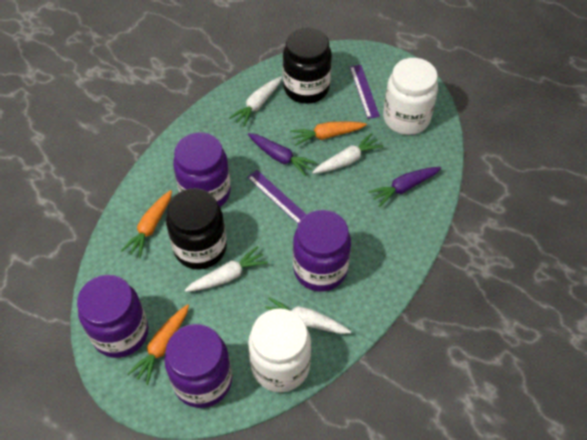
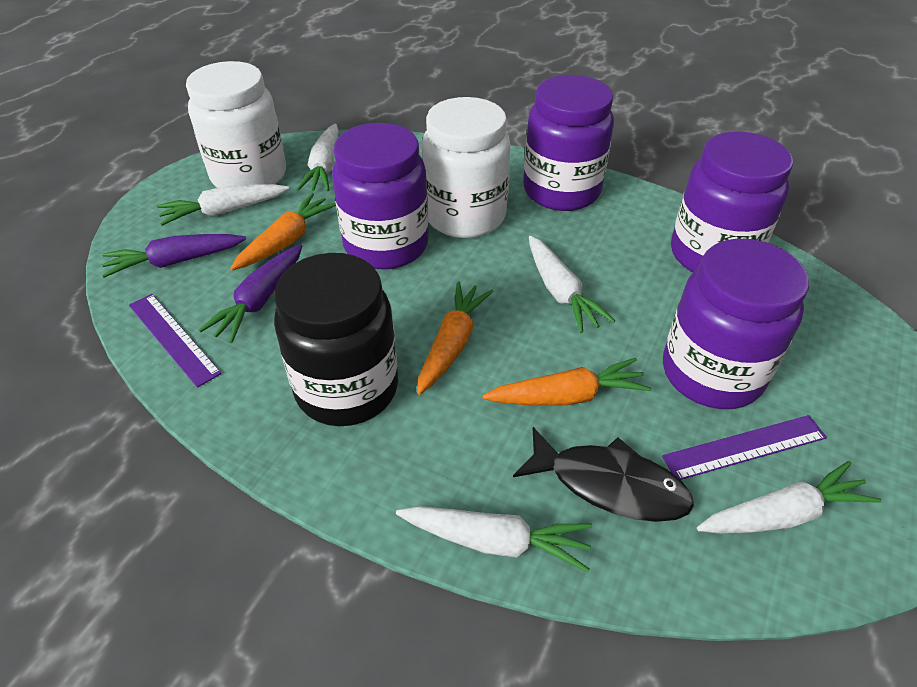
black fish: none = 0 -> [513,427,694,522] = 1
black jar: [166,188,227,270] [283,28,332,104] = 2 -> [274,253,398,426] = 1
white carrot: [185,246,268,292] [229,77,282,127] [265,297,351,334] [312,133,383,174] = 4 -> [157,184,289,226] [297,124,339,191] [396,506,592,572] [529,236,615,333] [697,461,882,534] = 5

